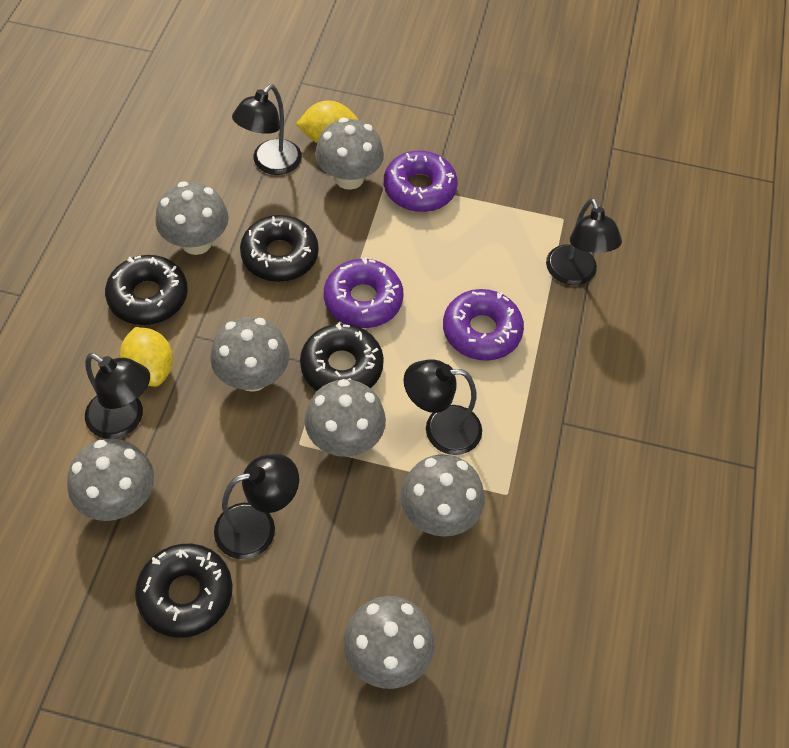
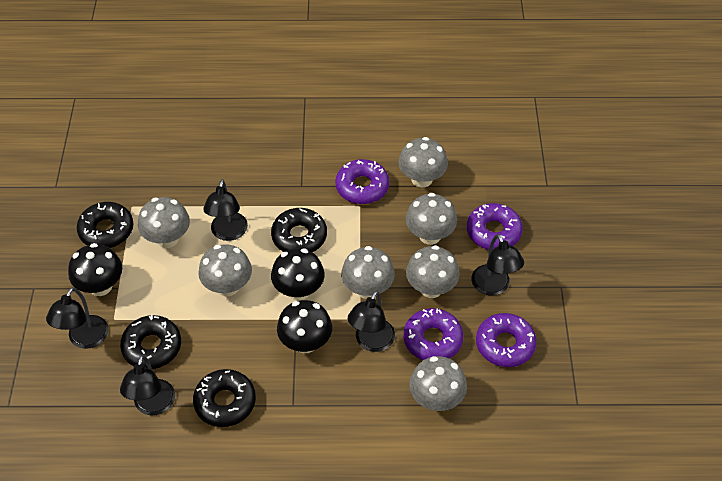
black mushroom: none = 0 -> [68,243,122,296] [271,248,325,300] [277,300,332,353] = 3
purple donut: [324,257,403,328] [384,151,458,212] [443,289,524,361] = 3 -> [335,159,389,204] [403,308,463,360] [467,203,523,250] [476,313,537,367] = 4
yellow lemon: [120,327,173,387] [296,101,358,143] = 2 -> none = 0

